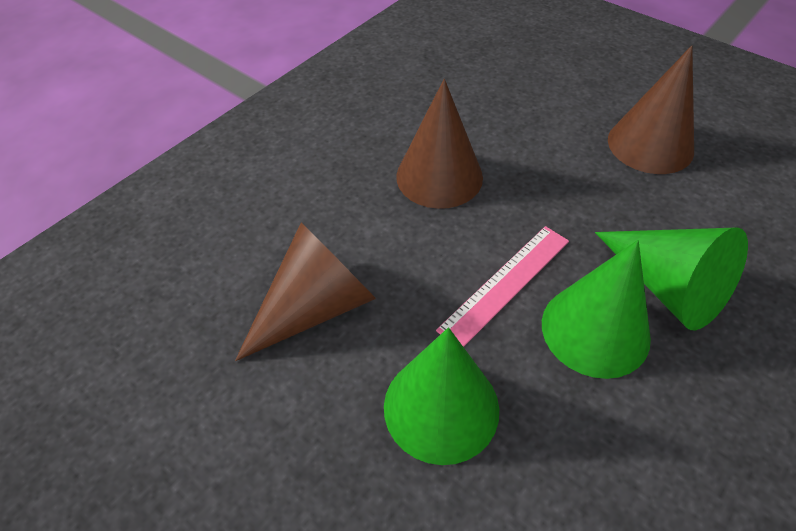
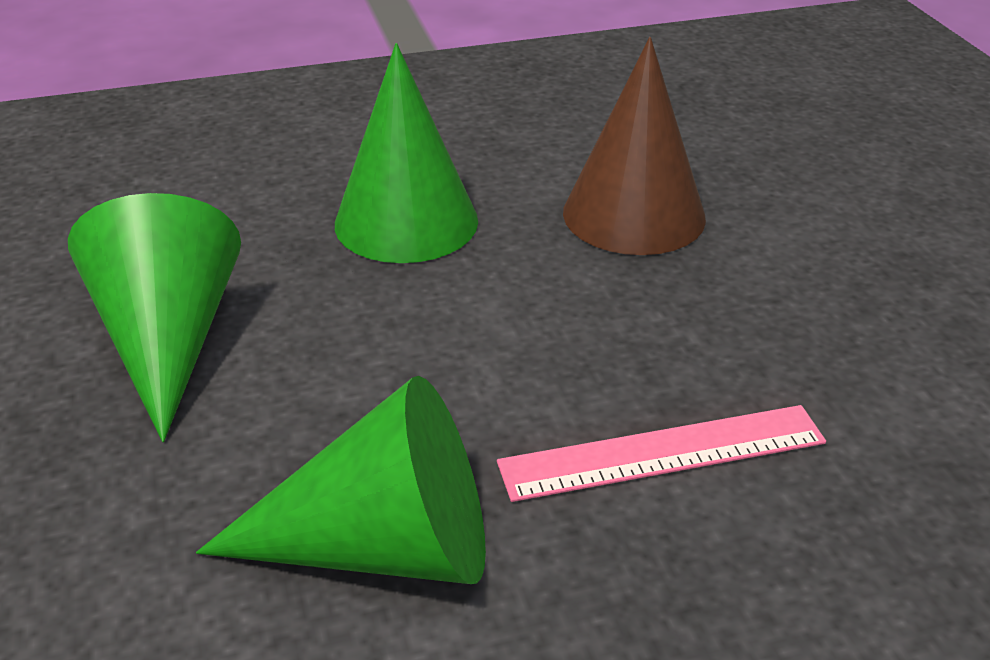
brown cone: [235,222,376,361] [396,79,483,209] [608,45,694,174] = 3 -> [563,37,706,255] = 1

